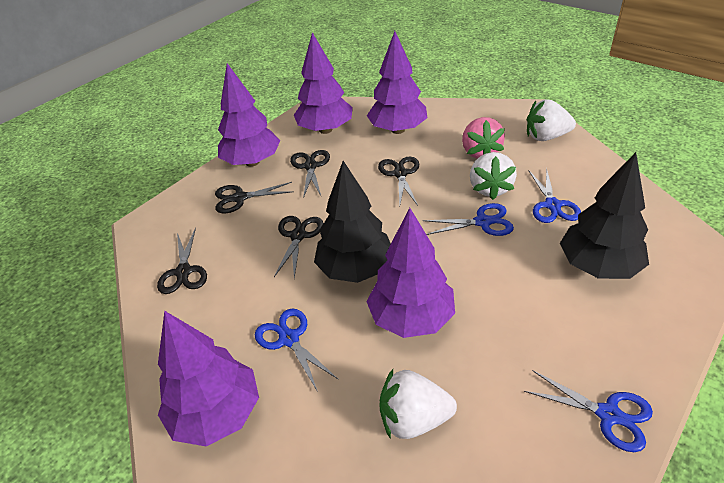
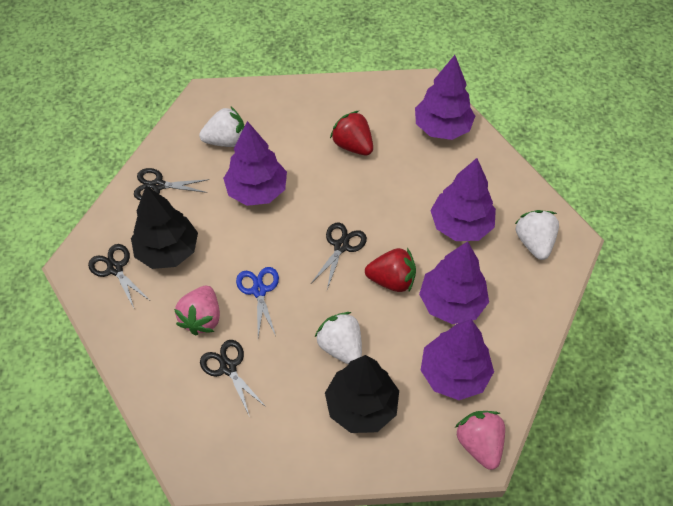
black scissors: [157,228,207,294] [215,182,294,213] [274,216,323,279] [290,150,330,198] [378,157,419,206] = 5 -> [88,244,149,308] [134,168,209,200] [200,340,267,417] [311,223,367,289] = 4
blue scissors: [255,308,339,392] [423,203,514,236] [524,370,653,452] [528,168,581,223] = 4 -> [236,267,279,337] = 1
pink strawberry: [462,117,505,159] = 1 -> [174,286,220,335] [455,411,505,470] = 2
red strawberry: none = 0 -> [330,111,373,155] [365,248,416,292] = 2

